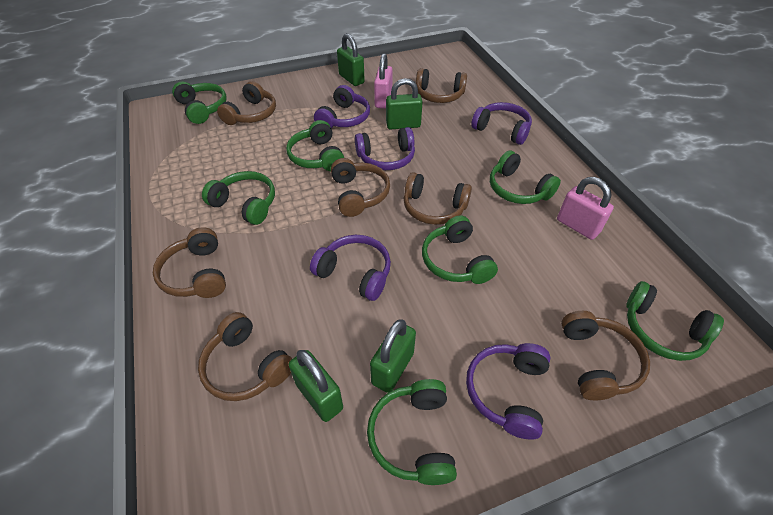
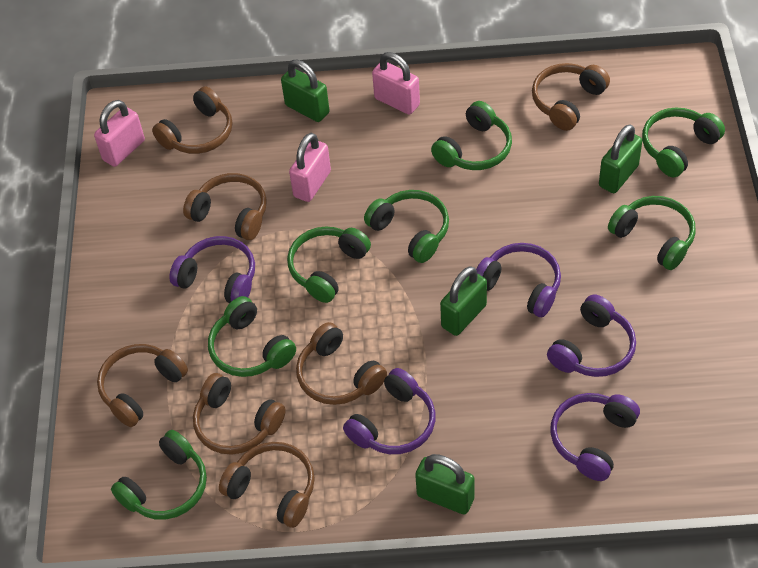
pink padlock: [374,53,393,109] [557,177,614,240] = 2 -> [94,100,145,167] [289,133,331,202] [372,52,420,115] = 3

